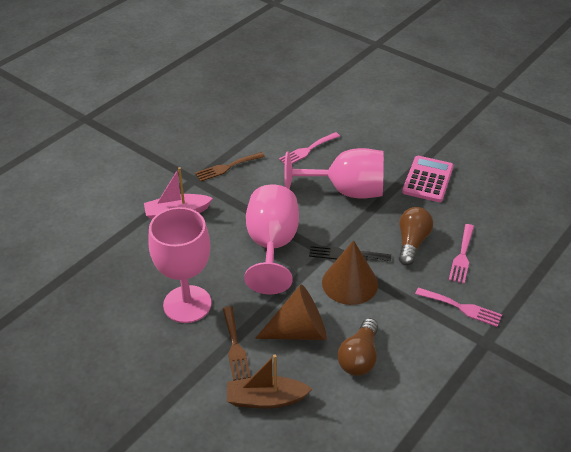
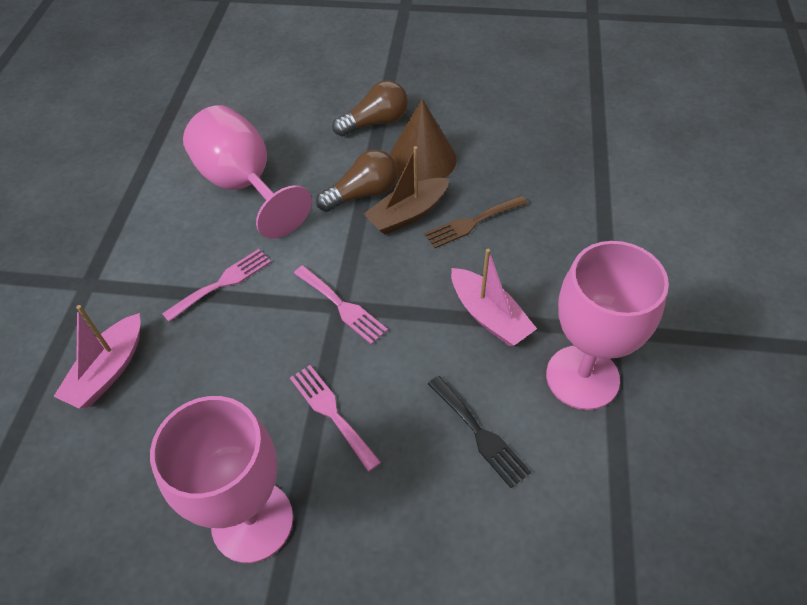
brown cone: [255,284,327,340] [322,240,378,305] = 2 -> [389,99,457,181] = 1
brown fork: [195,152,265,181] [223,306,251,381] = 2 -> [425,196,527,248] = 1
pink boat: [144,167,213,220] = 1 -> [53,305,141,409] [451,249,537,346] = 2
pink calculator: [402,156,454,202] = 1 -> none = 0

